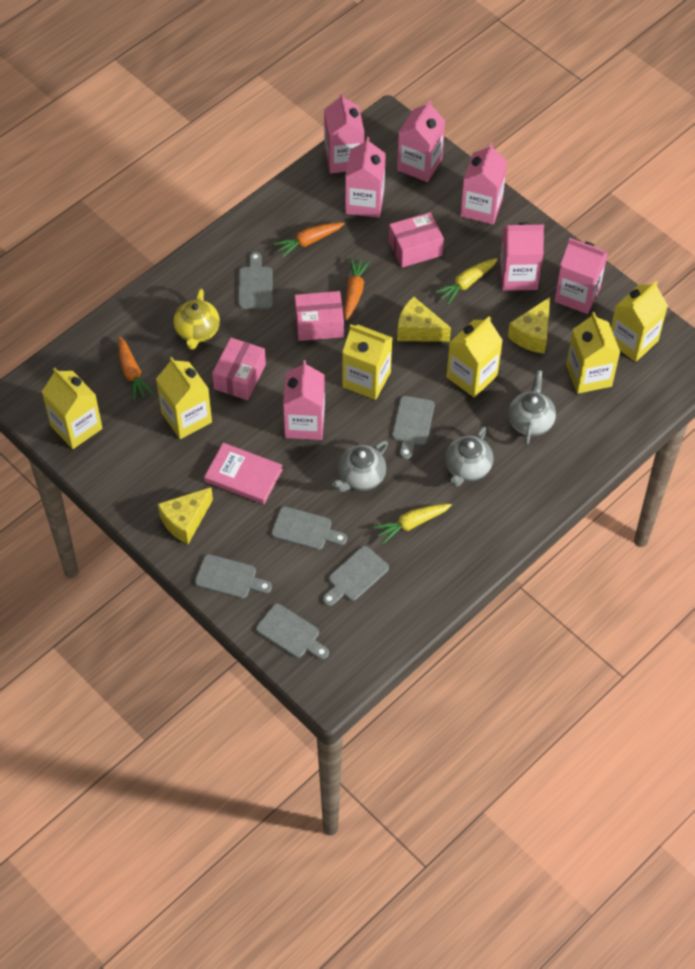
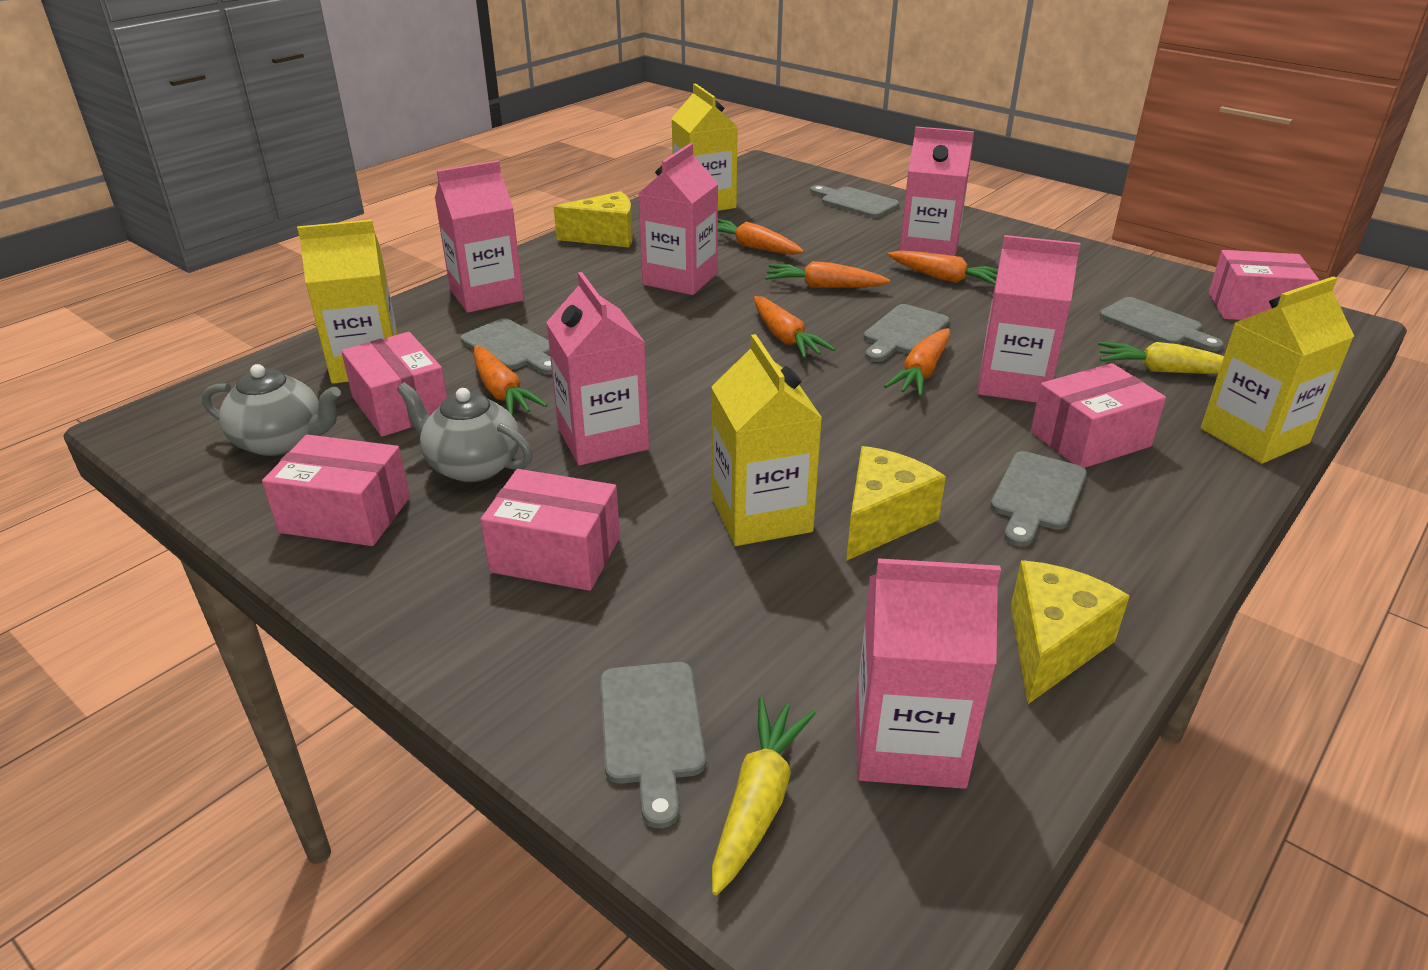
grey teapot: [332,440,388,492] [445,427,493,487] [508,370,556,445] = 3 -> [202,364,341,456] [397,382,533,482] = 2
orange carrot: [118,336,154,401] [273,222,345,258] [344,258,370,320] = 3 -> [474,346,547,416] [718,219,804,255] [754,296,835,358] [765,261,890,288] [884,328,950,397] [887,250,998,285] = 6
pink book: [204,443,283,504] = 1 -> none = 0
pink box: [212,338,266,400] [295,291,344,341] [389,212,444,268] = 3 -> [262,434,410,546] [341,332,447,437] [480,469,620,591] [1031,363,1166,468] [1209,250,1319,320] = 5
pink carton: [283,360,325,440] [324,93,364,174] [345,137,386,218] [397,100,445,182] [460,143,508,224] [500,223,544,291] [554,238,608,314] = 7 -> [435,161,524,313] [546,272,649,465] [638,143,718,295] [855,558,1001,789] [899,127,974,256] [977,235,1081,403] = 6
yellow carton: [42,368,103,449] [156,357,212,439] [342,325,392,400] [446,316,503,398] [566,312,620,394] [611,281,668,362] = 6 -> [297,220,398,384] [671,84,738,211] [711,334,822,546] [1201,276,1355,464] = 4
yellow teapot: [173,289,220,350] = 1 -> none = 0

